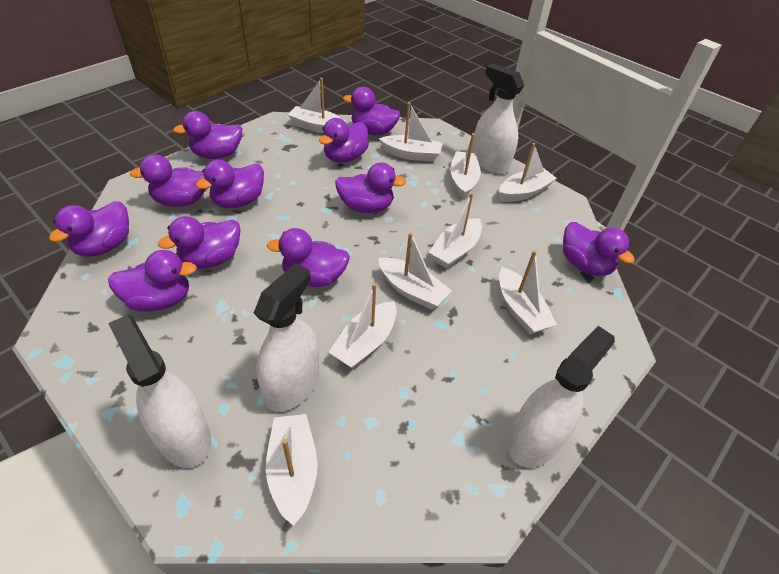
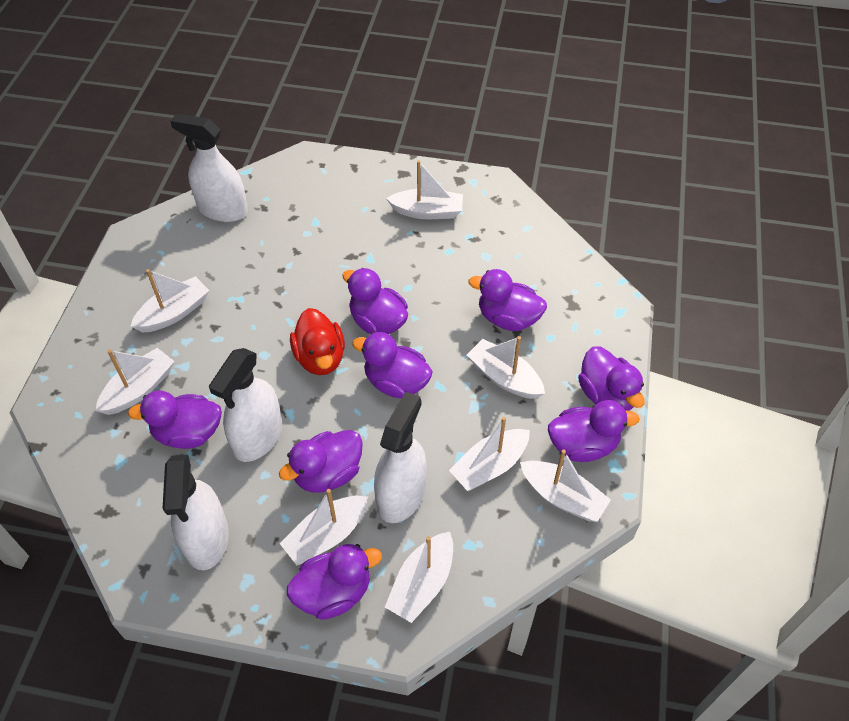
purple duck: [49,201,129,257] [108,250,197,312] [130,154,205,207] [158,216,241,269] [173,111,242,159] [196,160,264,208] [267,228,350,287] [319,118,369,163] [335,163,406,213] [343,87,400,136] [563,222,635,276] = 11 -> [128,390,222,449] [279,430,363,493] [287,544,382,620] [343,268,408,334] [352,332,433,399] [469,269,547,331] [548,400,640,462] [578,346,645,411] = 8
red duck: none = 0 -> [290,308,345,375] = 1
white boat: [266,414,318,526] [288,78,348,133] [328,283,397,369] [378,232,452,310] [379,102,443,162] [428,193,482,268] [450,133,481,199] [499,143,557,202] [499,250,557,334] = 9 -> [96,348,175,415] [130,269,209,333] [279,489,368,565] [385,532,453,623] [386,160,463,219] [449,417,530,491] [467,336,545,399] [520,449,611,522] = 8

